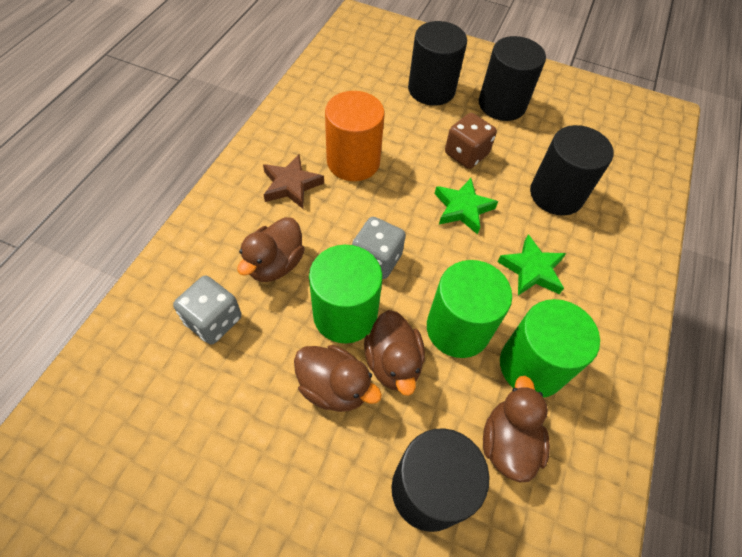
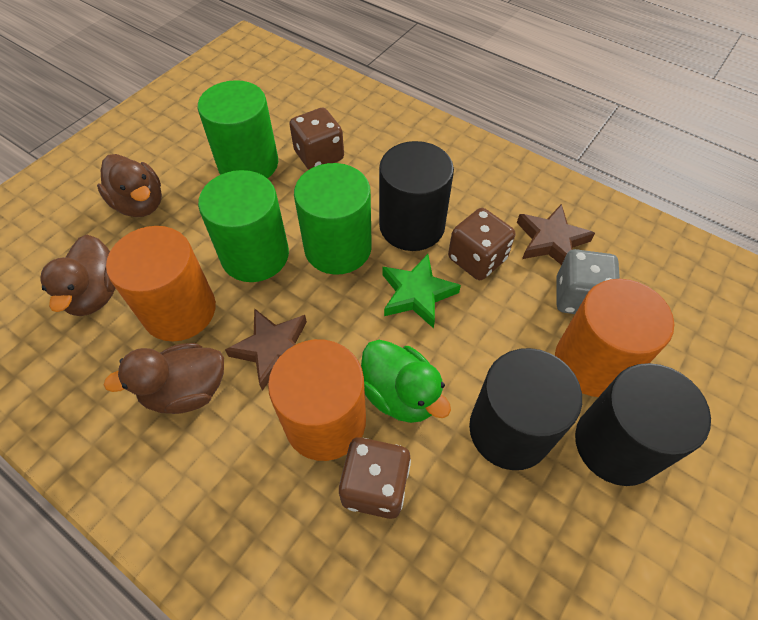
black cylinder: [392,428,489,532] [408,21,467,106] [479,36,546,121] [530,125,613,216] = 4 -> [379,141,454,251] [469,348,582,470] [575,363,711,486] = 3
brown dice: [445,113,497,169] = 1 -> [290,108,344,170] [339,437,411,519] [448,208,515,280] = 3
brown duck: [237,217,305,282] [294,345,382,412] [364,310,425,396] [483,376,550,483] = 4 -> [41,234,116,316] [97,154,162,217] [104,343,224,414] = 3
brown star: [263,155,324,209] = 1 -> [225,308,307,391] [517,204,595,265] = 2
green duck: none = 0 -> [361,340,451,423] = 1
green star: [435,178,498,234] [497,234,566,295] = 2 -> [382,254,461,329] = 1
grey dice: [173,276,242,344] [352,217,406,279] = 2 -> [557,249,620,314] = 1
orange cylinder: [325,91,385,181] = 1 -> [106,226,216,342] [268,339,366,461] [555,279,674,397] = 3

